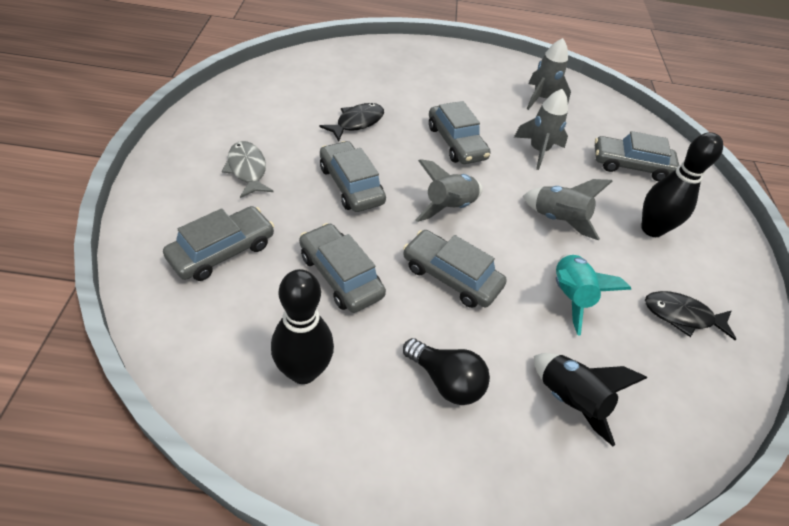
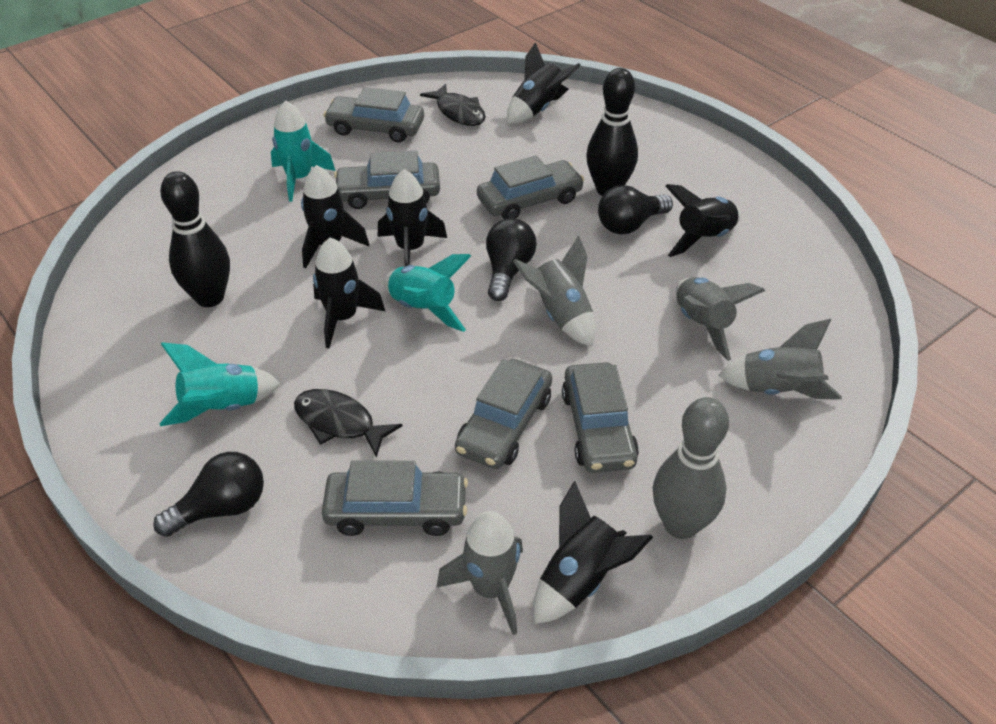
black light bulb: [403,338,490,405] = 1 -> [153,452,264,537] [486,218,537,301] [598,185,673,234] = 3
black rocket: [534,353,647,446] = 1 -> [301,165,369,268] [313,238,385,348] [378,169,447,266] [507,42,581,124] [533,481,653,624] [666,184,741,257] = 6
grey bowling pin: none = 0 -> [653,397,729,539] = 1
grey fish: [222,141,273,198] = 1 -> none = 0
turquoise rocket: [556,254,632,336] = 1 -> [159,342,281,426] [271,100,335,202] [383,254,471,332] = 3

